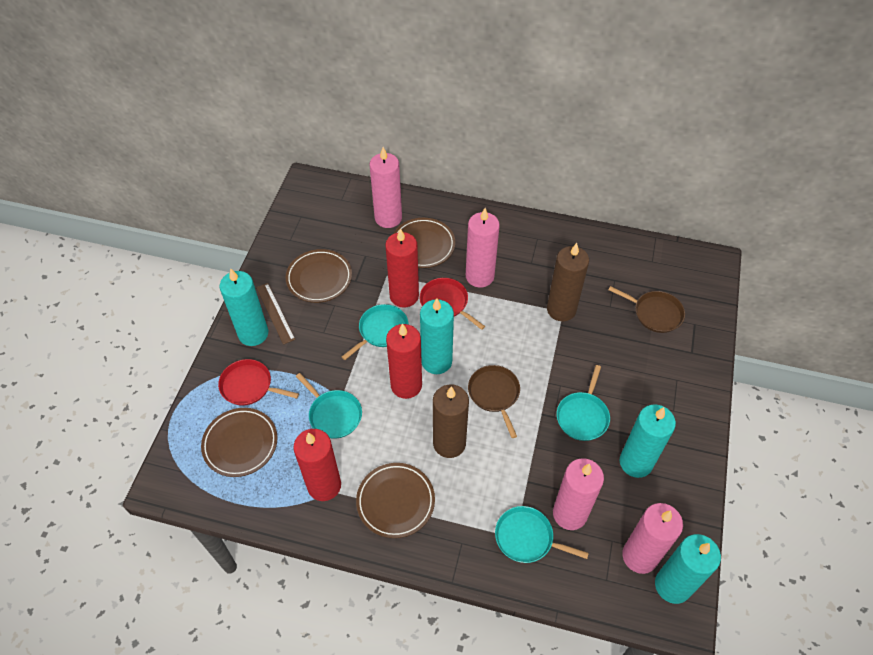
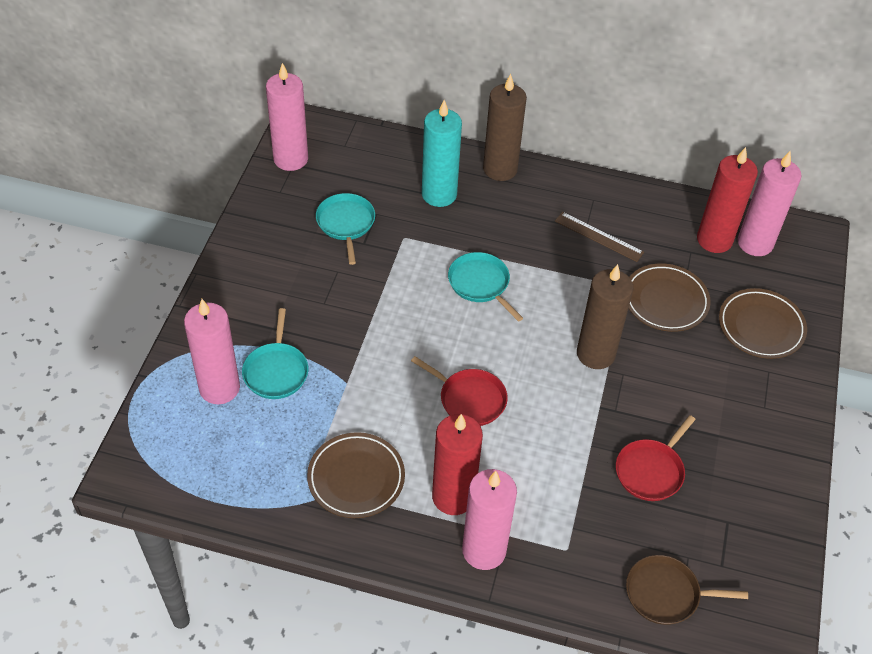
brown pan: [468,365,520,438] [609,286,685,333] = 2 -> [626,555,748,625] = 1
brown plate: [201,408,278,477] [286,249,352,303] [356,463,435,538] [393,218,455,268] = 4 -> [307,432,405,518] [628,263,711,332] [719,288,807,359] = 3
red candle: [293,429,341,501] [385,228,419,308] [386,323,422,399] = 3 -> [432,414,483,515] [697,147,758,253] = 2
turquoise candle: [220,268,268,346] [420,298,454,374] [620,404,676,478] [655,534,721,604] = 4 -> [422,100,462,207] = 1
turquoise pan: [296,373,362,439] [342,304,409,360] [495,506,589,563] [557,365,610,441] = 4 -> [242,308,308,399] [316,193,375,265] [448,252,523,322] = 3

